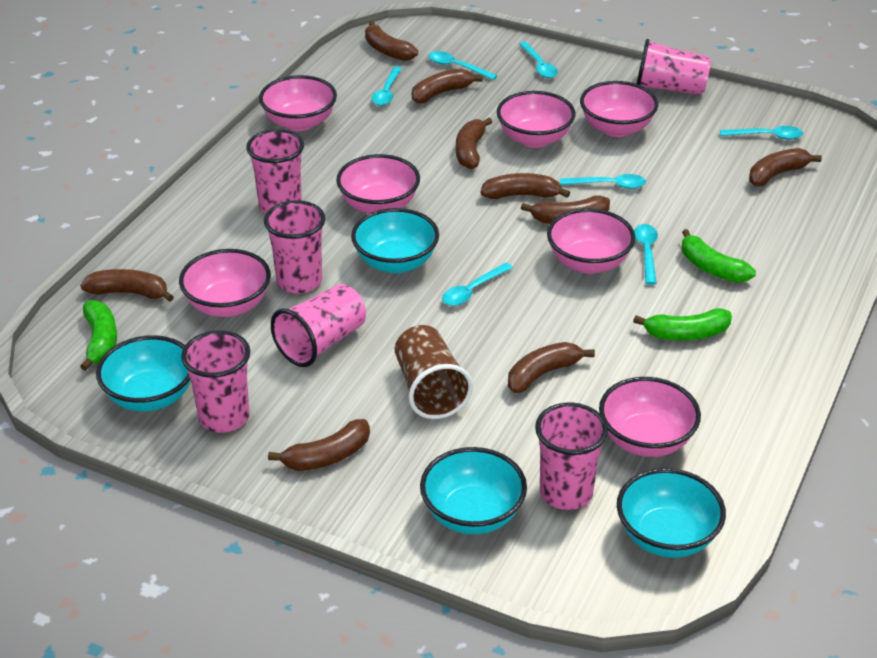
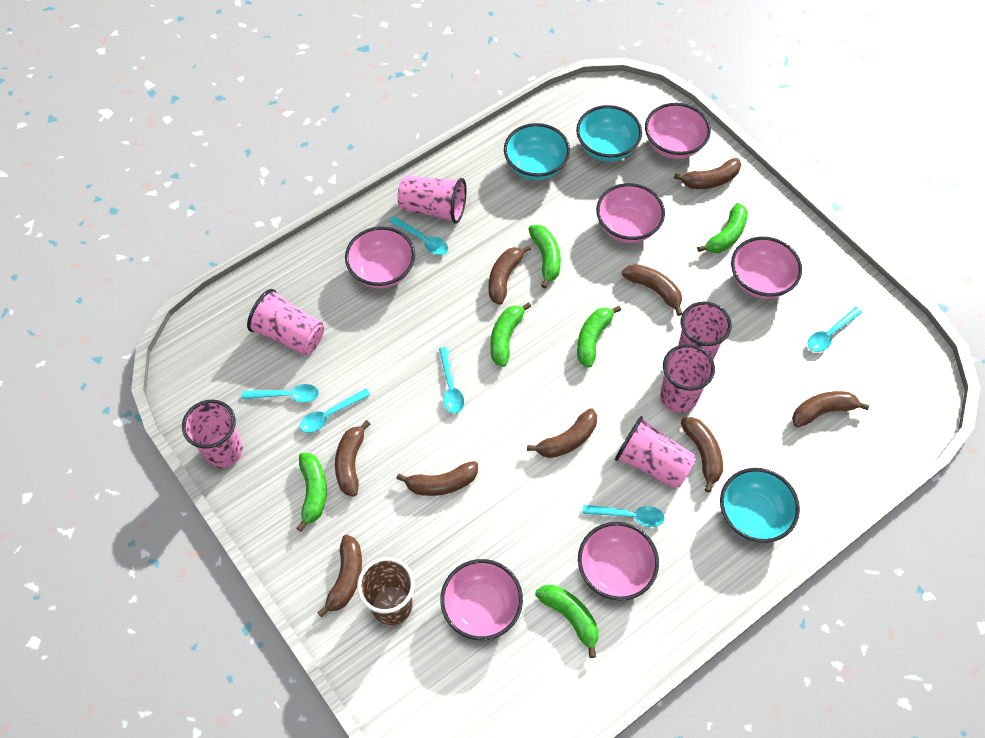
green banana: [80,300,117,371] [633,308,732,340] [682,229,756,283] = 3 -> [297,453,327,532] [490,302,531,367] [528,225,561,288] [535,585,599,658] [577,306,621,368] [697,203,748,253] = 6
pink bowl: [179,249,271,317] [259,75,337,131] [336,154,420,214] [497,91,576,148] [547,208,635,274] [580,81,658,137] [599,377,701,457] = 7 -> [345,226,415,288] [440,559,523,640] [578,522,659,601] [596,183,665,243] [645,103,711,159] [731,237,802,299] = 6
turquoise bowl: [96,335,191,411] [351,208,439,273] [420,447,527,534] [617,468,726,558] = 4 -> [504,123,570,180] [576,105,642,162] [720,468,800,543] = 3
turquoise spoon: [371,66,402,106] [428,51,497,80] [442,263,513,306] [519,42,558,78] [560,174,646,189] [634,224,658,285] [720,126,803,140] = 7 -> [242,384,319,403] [300,388,370,433] [389,216,448,255] [439,347,464,413] [582,505,665,527] [808,307,863,352] = 6

